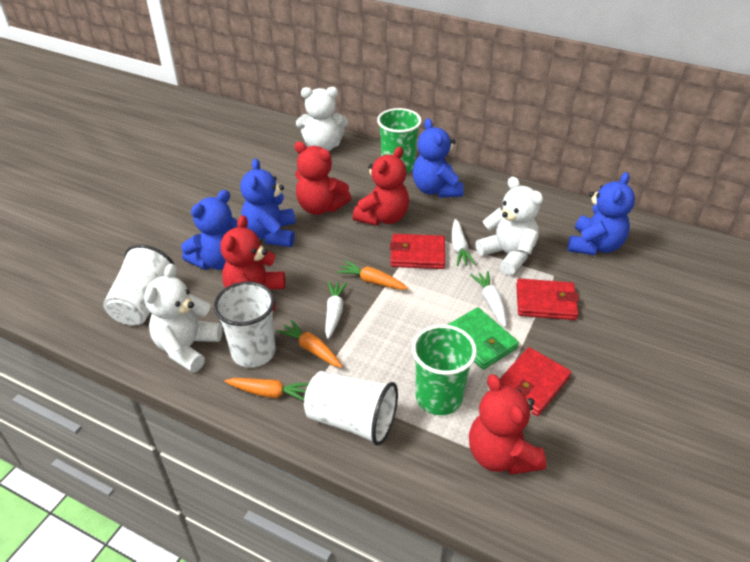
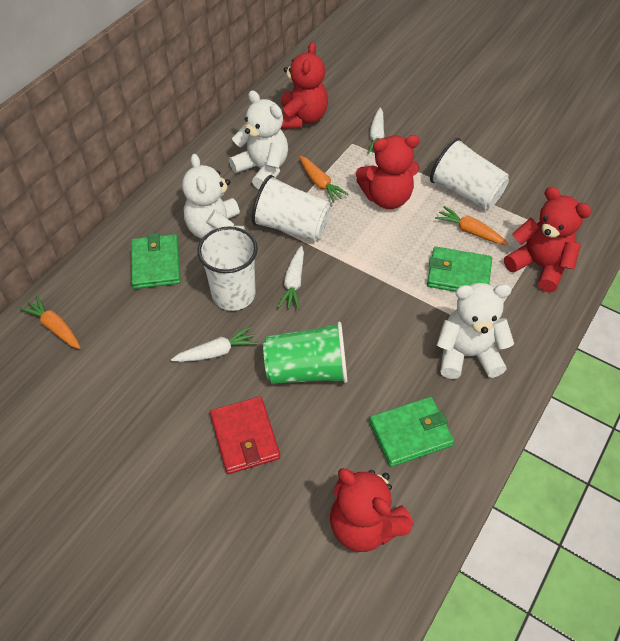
blue teddy bear: [181,190,237,270] [240,158,295,247] [413,118,464,198] [568,172,635,255] = 4 -> none = 0
green cup: [377,108,422,173] [412,325,477,415] = 2 -> [263,322,347,384] = 1
green wallet: [447,307,519,370] = 1 -> [131,233,181,289] [369,397,454,467] [427,247,492,292] = 3
red wallet: [390,234,445,269] [499,347,571,416] [516,278,579,320] = 3 -> [210,396,280,474] = 1

